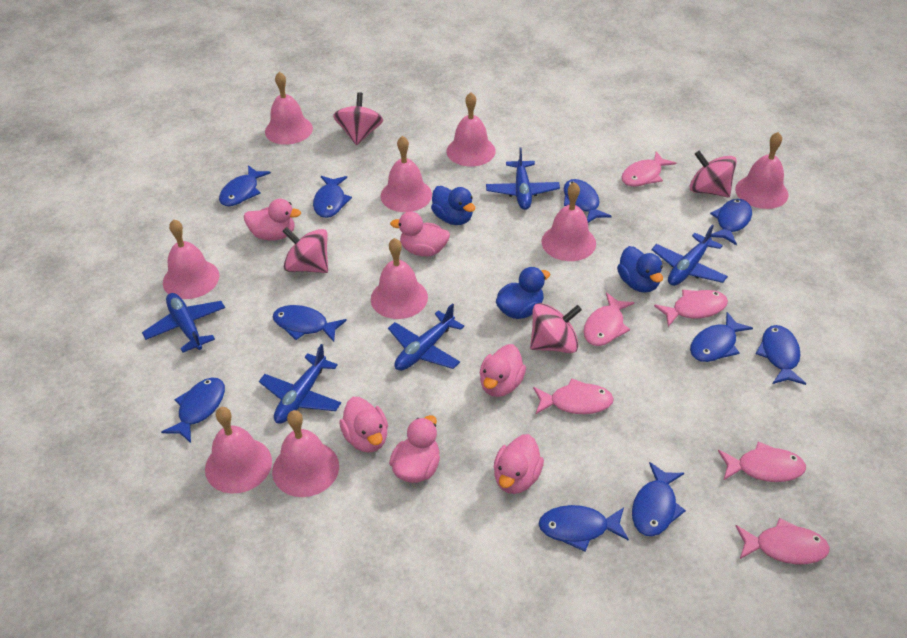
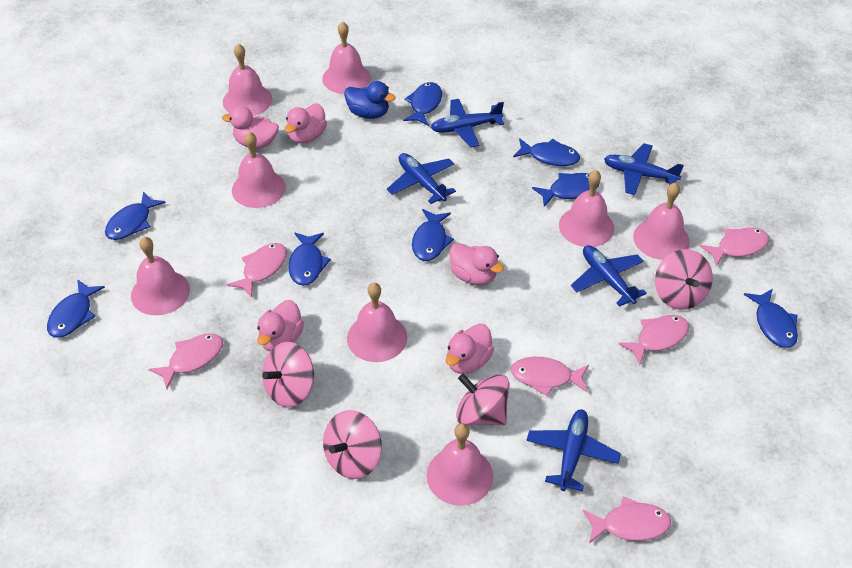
blue duck: [431,186,475,225] [496,267,550,319] [617,246,663,293] = 3 -> [344,81,396,119] = 1
blue fish: [161,377,225,443] [219,165,271,206] [273,305,347,342] [313,176,352,218] [539,505,629,552] [564,179,612,223] [632,462,686,536] [690,312,753,362] [710,199,752,245] [756,325,806,385] = 10 -> [47,279,105,338] [105,191,166,240] [289,233,331,286] [403,82,442,126] [412,209,454,261] [513,138,580,166] [532,173,600,207] [744,289,798,348] = 8
pink bell: [163,219,219,299] [205,407,272,494] [265,72,313,145] [272,410,339,497] [371,238,428,319] [381,136,432,212] [447,92,496,167] [542,182,596,261] [735,132,789,209] = 9 -> [131,237,190,315] [223,44,272,116] [232,132,286,208] [322,21,371,94] [347,282,407,362] [427,423,493,506] [559,170,614,247] [633,183,690,260] = 8
pink duck: [244,199,301,240] [339,397,388,452] [389,415,440,483] [390,212,450,256] [479,344,526,397] [493,434,544,494] = 6 -> [222,106,279,148] [257,300,304,351] [285,103,327,144] [446,323,494,374] [450,243,504,285] = 5

